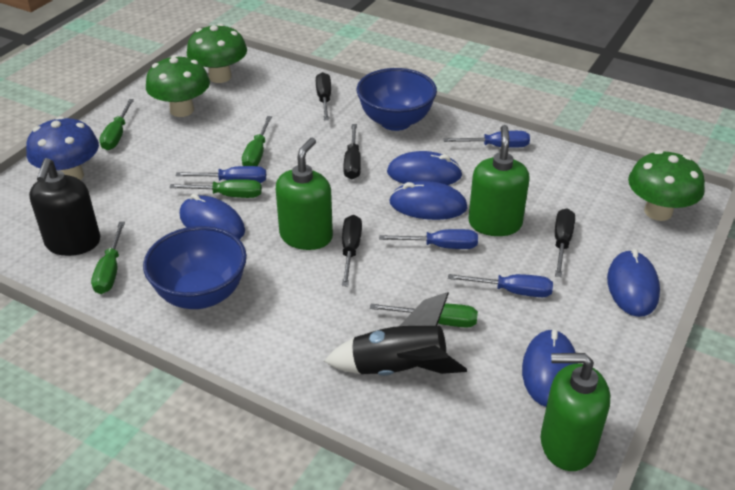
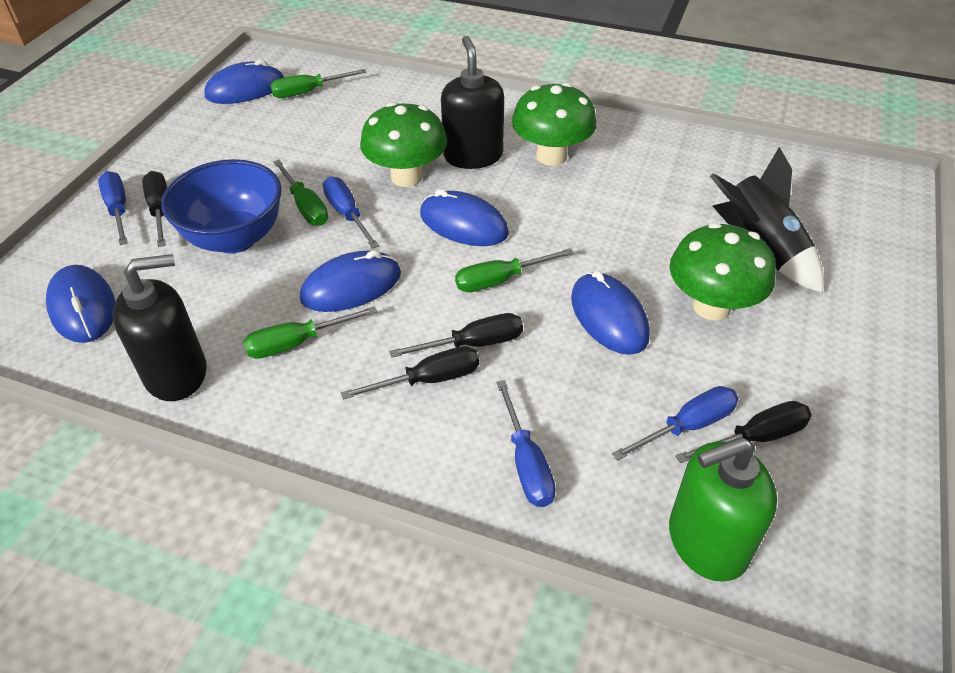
black soap dispenser: [29,158,100,256] = 1 -> [113,254,207,401] [441,36,504,169] = 2
blue bowl: [143,226,247,309] [357,68,437,131] = 2 -> [161,159,282,253] = 1
blue mushroom: [26,116,99,180] = 1 -> none = 0
green screwdriver: [91,222,125,294] [99,99,134,150] [169,179,262,198] [242,116,272,166] [370,304,478,327] = 5 -> [243,306,377,359] [270,69,367,98] [273,160,328,226] [455,248,574,292] = 4
green soap dispenser: [276,138,333,250] [468,125,530,236] [541,353,610,471] = 3 -> [669,437,777,582] = 1

